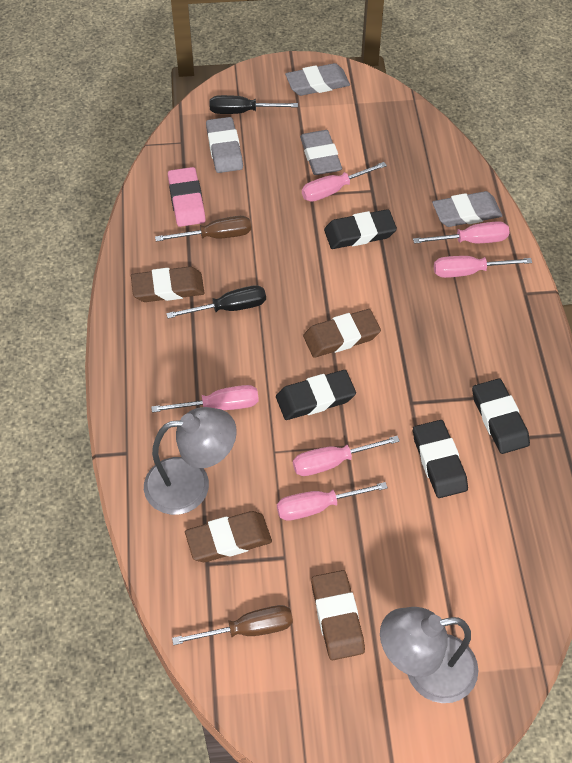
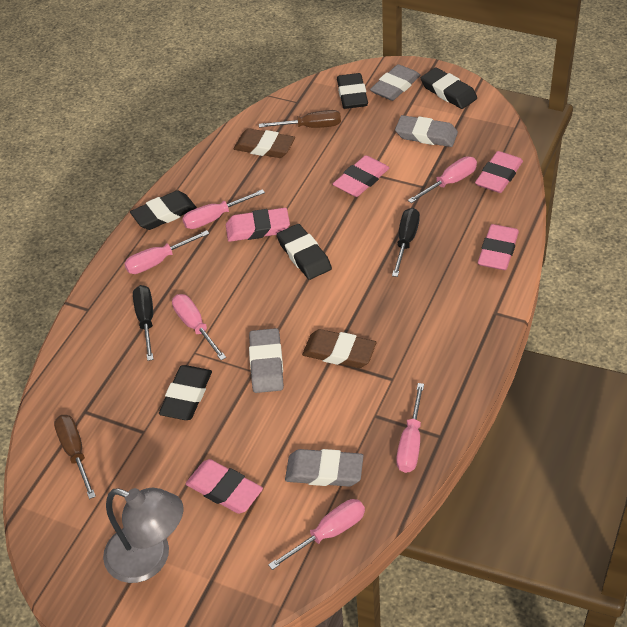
black eraser: [276,370,356,420] [324,209,397,249] [413,420,468,498] [472,378,530,454] = 4 -> [130,190,197,230] [159,365,212,420] [277,224,332,280] [337,73,368,109] [421,67,477,109] = 5
brown eraser: [131,266,205,302] [185,511,272,562] [303,309,381,358] [311,570,365,660] = 4 -> [233,128,295,158] [302,329,376,368] = 2
grey lamp: [144,407,237,515] [380,607,478,703] = 2 -> [103,488,183,583] = 1
pink eraser: [168,167,206,227] = 1 -> [185,459,263,514] [226,208,290,242] [333,155,389,197] [475,151,523,193] [478,224,519,270] = 5

